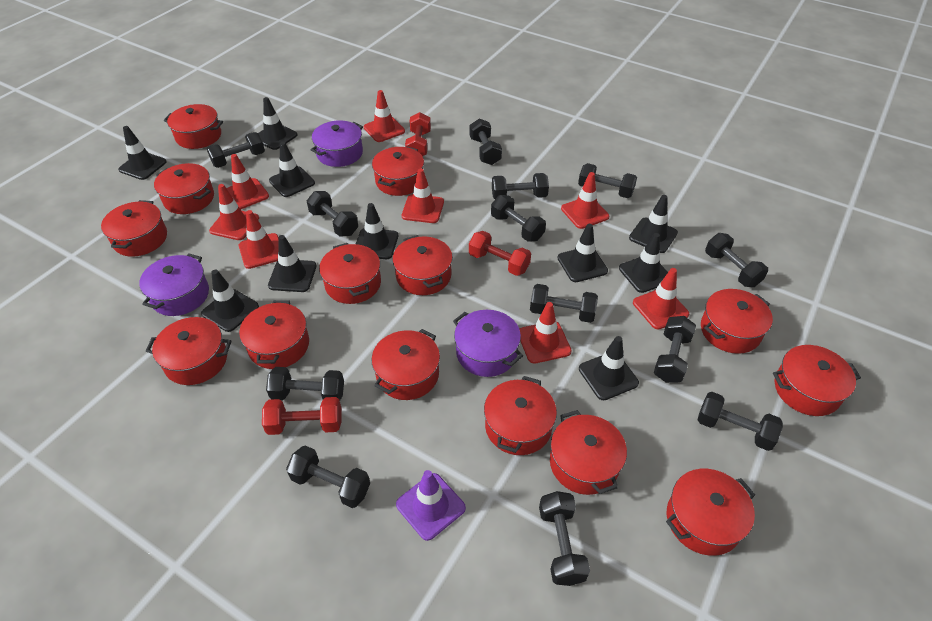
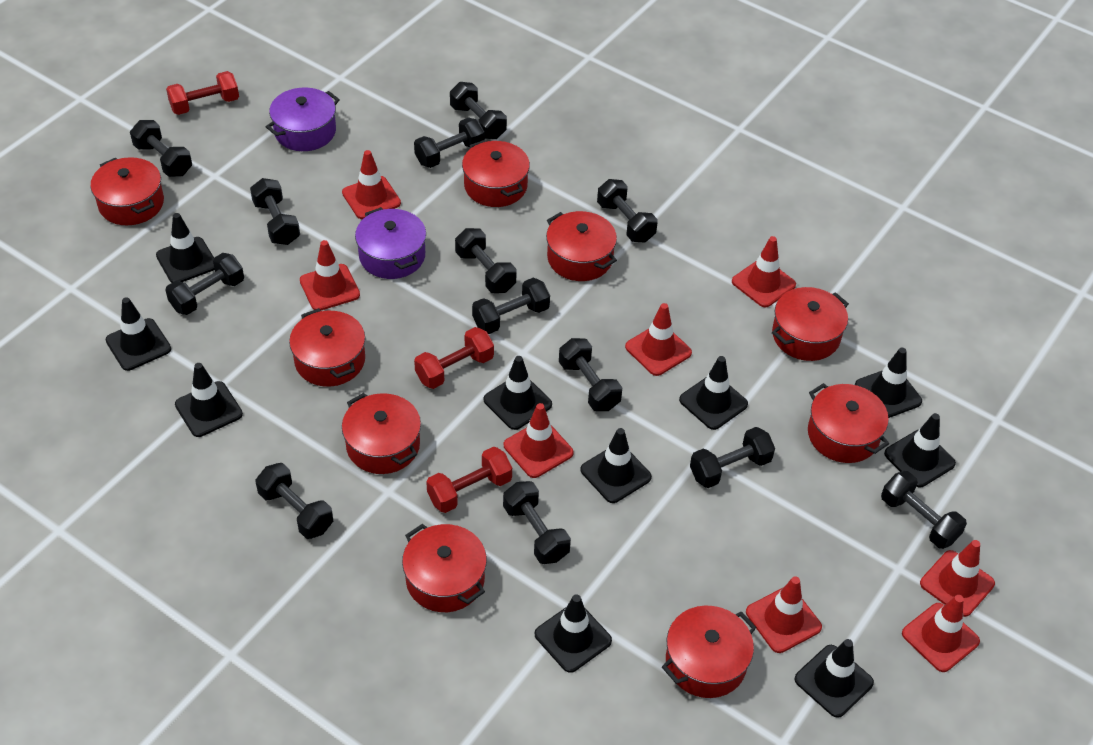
purple pot: [139,253,209,316] [311,120,363,167] [453,310,523,377] = 3 -> [266,87,340,151] [355,207,426,279] = 2
purple traffic cone: [396,470,466,541] = 1 -> none = 0
red pot: [101,200,167,257] [146,317,232,385] [154,163,214,214] [164,104,223,149] [239,300,309,369] [319,243,381,304] [372,146,424,196] [372,329,440,400] [392,235,453,295] [484,376,557,455] [550,410,627,495] [666,469,755,556] [701,289,773,354] [773,345,861,416] = 14 -> [91,157,164,225] [289,308,365,387] [342,393,421,474] [402,524,487,612] [462,140,530,207] [546,211,617,281] [662,606,756,698] [772,287,849,361] [808,383,889,463] = 9

